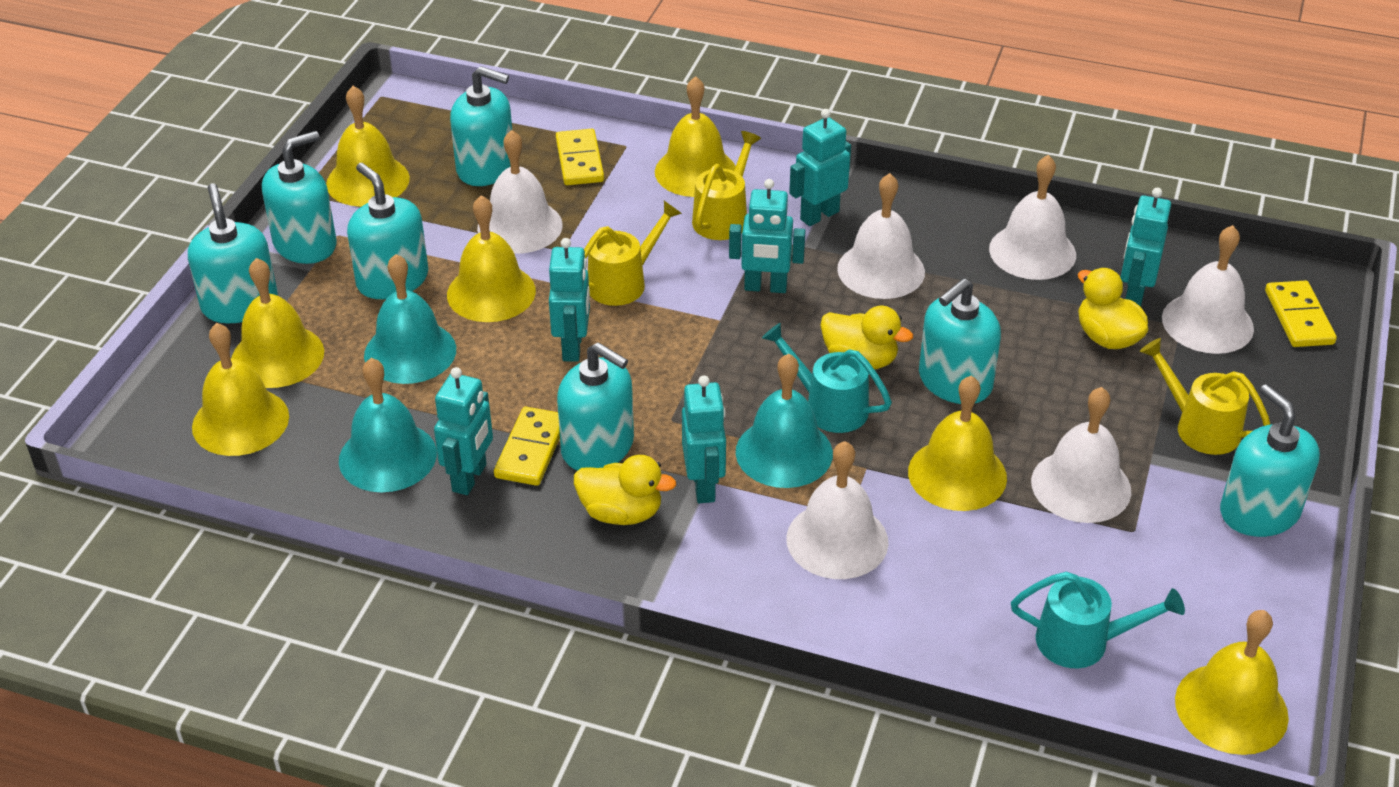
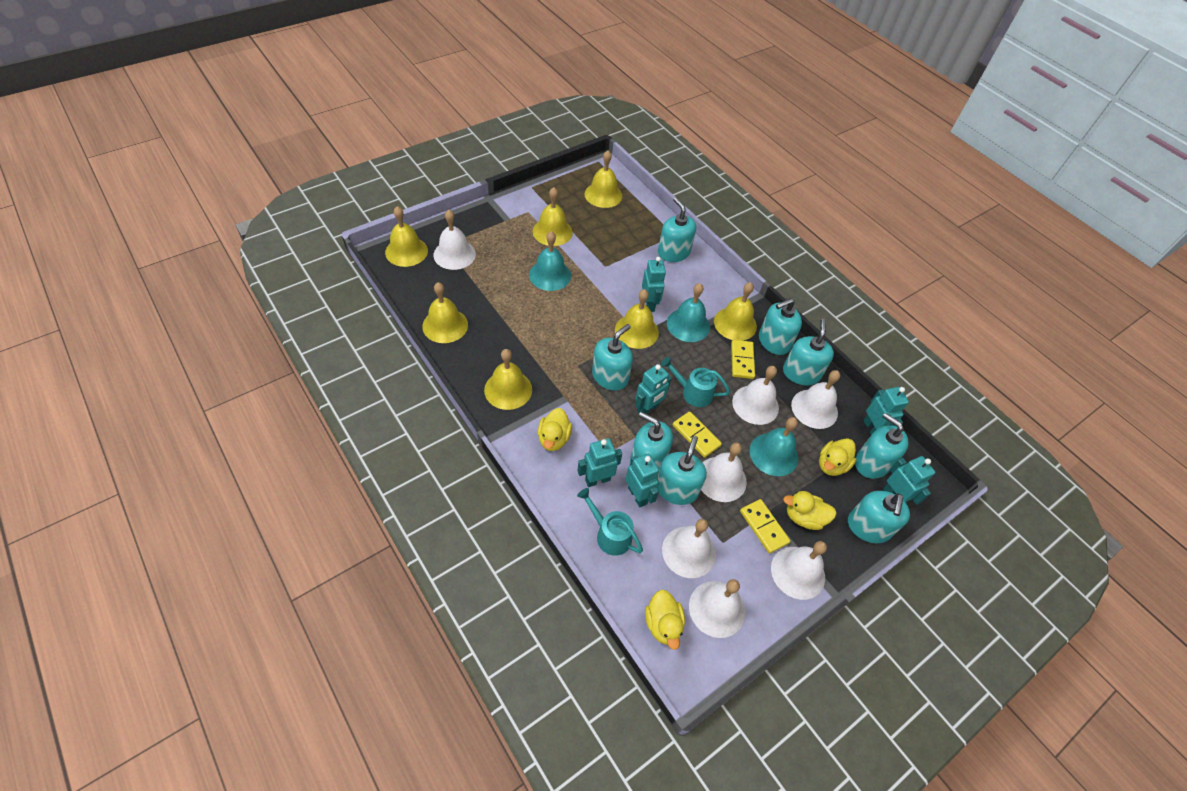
turquoise soap dispenser: [188,183,278,323] [262,131,337,264] [347,163,429,299] [450,66,512,186] [557,342,634,470] [919,278,1001,404] [1220,384,1320,537] = 7 -> [592,324,633,391] [630,412,673,473] [657,436,707,505] [658,197,696,262] [759,298,802,355] [783,319,834,385] [848,491,910,543] [855,413,909,479] = 8
white bell: [477,130,563,254] [786,441,889,579] [837,173,925,299] [989,155,1076,280] [1031,387,1131,523] [1162,225,1254,354] = 6 -> [433,210,476,270] [662,519,716,578] [689,579,745,638] [701,443,747,502] [732,366,779,425] [771,541,827,600] [791,370,840,429] = 7
yellow duck: [574,455,676,525] [820,306,913,369] [1078,268,1148,349] = 3 -> [538,408,572,451] [645,589,685,650] [783,491,837,530] [819,438,857,476] = 4
yellow watering can: [584,201,682,306] [692,131,761,240] [1140,338,1270,455] = 3 -> none = 0

